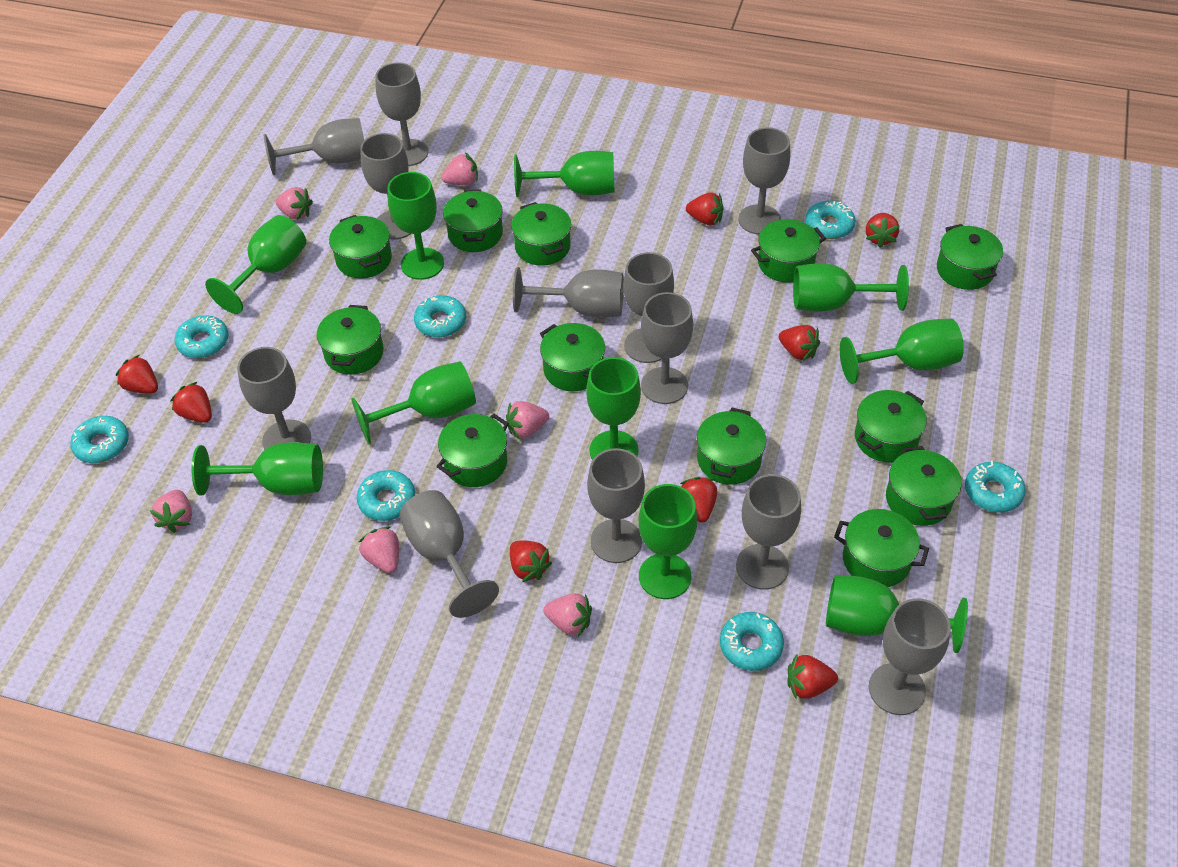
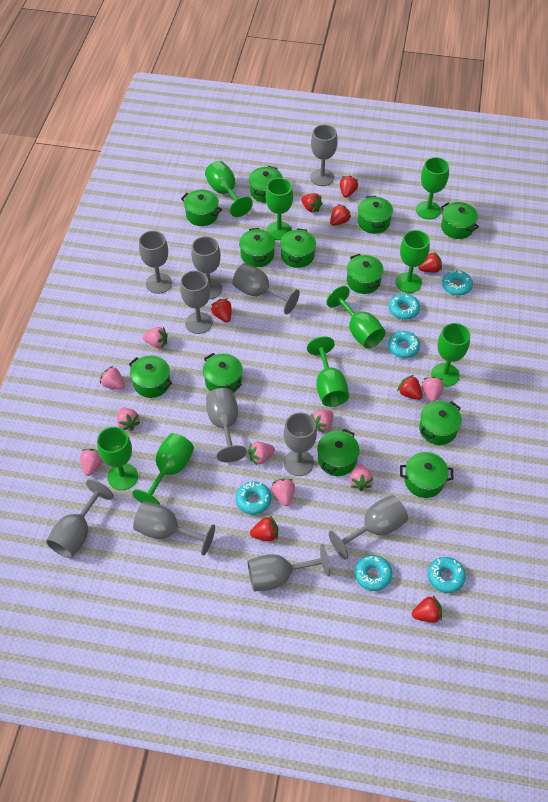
green goblet: [192,442,323,495] [205,215,306,314] [352,361,476,444] [388,172,444,280] [514,151,614,197] [586,357,641,460] [638,484,697,599] [793,263,909,312] [826,575,968,653] [840,319,964,384] = 10 -> [97,427,138,490] [132,433,194,505] [205,161,253,217] [266,178,293,240] [307,336,349,407] [326,286,386,349] [395,230,430,293] [416,157,449,219] [431,323,470,387] = 9
grey goblet: [237,347,311,450] [264,118,364,175] [360,133,410,240] [375,62,428,166] [399,490,499,618] [513,267,624,318] [587,448,645,563] [623,252,674,363] [641,292,693,404] [736,474,801,590] [738,127,790,235] [869,598,951,715] = 12 -> [46,479,114,558] [133,501,215,556] [139,231,172,294] [180,271,212,334] [191,236,222,299] [206,388,247,462] [232,263,300,314] [248,544,330,592] [284,412,317,476] [310,125,337,186] [329,495,408,560] = 11
pink strawberry: [150,490,192,533] [275,187,313,220] [359,526,399,573] [441,153,478,185] [506,401,549,439] [544,593,592,637] = 6 -> [80,449,103,476] [100,366,125,390] [117,408,141,431] [143,327,168,349] [248,442,275,465] [272,478,295,506] [311,410,334,433] [350,465,373,491] [422,377,444,402] = 9
turquoise donut: [70,416,129,463] [174,315,229,358] [357,470,415,521] [414,295,466,337] [720,612,784,671] [805,201,855,239] [965,461,1026,513] = 7 -> [236,481,271,515] [355,555,392,591] [388,331,420,358] [389,294,420,320] [428,557,466,593] [442,270,473,296] = 6

